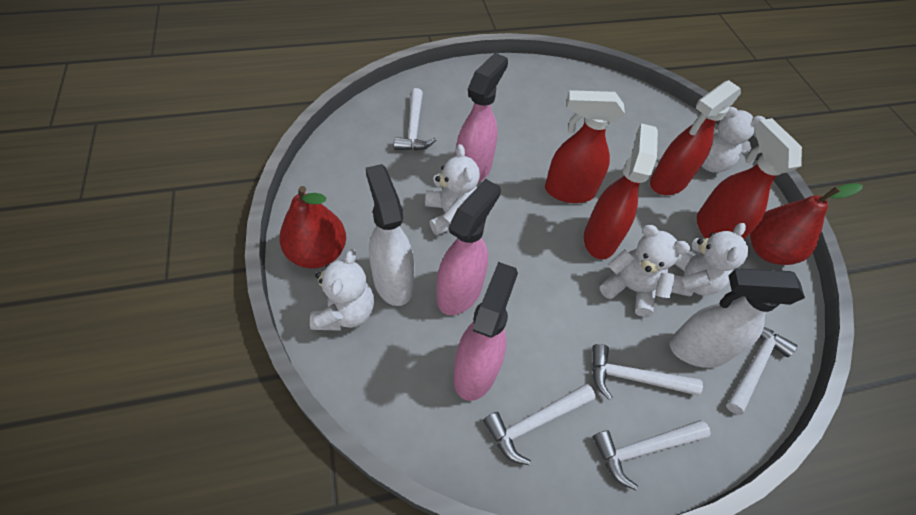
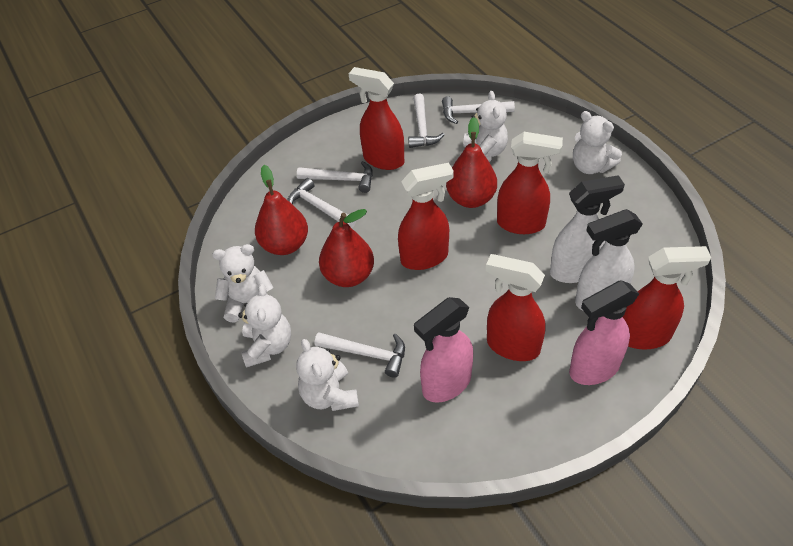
pink spray bottle: [437,179,501,315] [453,262,518,401] [455,53,508,183] = 3 -> [414,297,473,403] [569,281,639,385] = 2
red pear: [279,186,346,268] [750,183,863,265] = 2 -> [255,165,308,255] [319,209,374,287] [446,117,497,208] = 3
red spray bottle: [545,90,625,203] [584,123,658,259] [650,80,741,195] [697,118,802,239] = 4 -> [349,67,404,170] [398,163,454,270] [486,254,546,361] [497,132,563,234] [623,246,711,350] = 5

